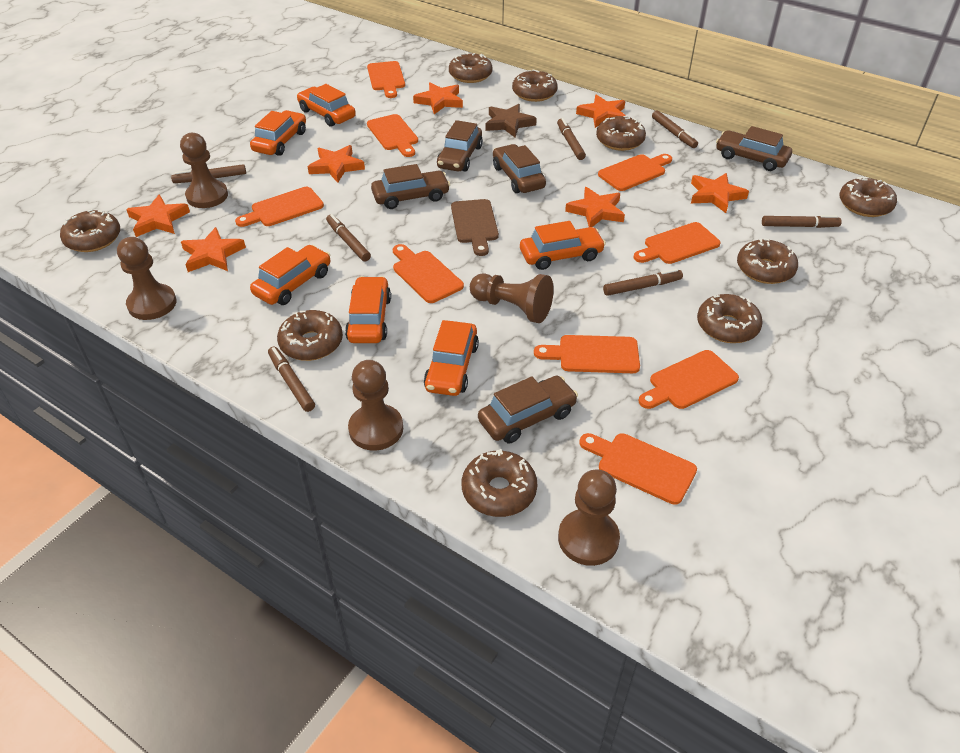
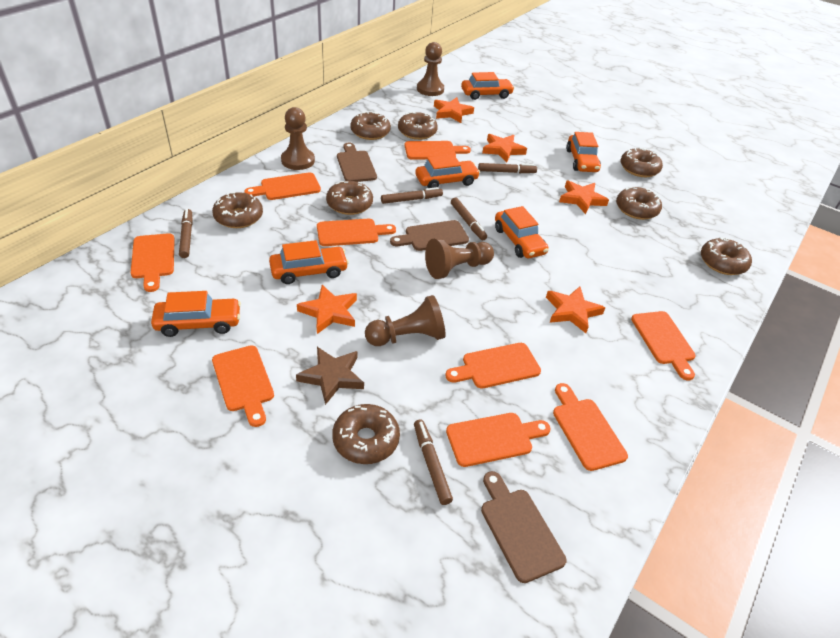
brown car: [371,164,450,209] [437,120,483,172] [478,376,578,443] [493,144,546,193] [716,126,792,171] = 5 -> none = 0
brown cutting board: [451,199,499,256] = 1 -> [337,143,377,182] [390,220,469,251] [481,471,566,583] = 3
brown donut: [60,209,120,252] [277,310,343,361] [449,52,492,83] [462,449,537,517] [512,70,558,102] [596,116,646,151] [697,294,763,343] [737,238,798,284] [839,177,897,217] = 9 -> [212,192,263,228] [326,181,373,215] [332,404,400,464] [350,111,391,140] [398,112,438,140] [616,187,662,220] [620,147,663,177] [701,237,752,275] = 8
brown marker: [171,164,246,183] [268,346,315,412] [326,214,371,262] [557,118,586,160] [603,269,683,296] [652,111,698,148] [762,215,842,228] = 7 -> [179,209,193,258] [381,187,443,204] [414,419,453,505] [451,197,487,240] [478,163,537,173] = 5
brown pawn: [117,237,176,320] [180,133,228,208] [348,360,403,451] [470,273,554,323] [558,469,620,566] = 5 -> [281,107,315,170] [365,295,446,346] [417,42,444,96] [425,238,494,279] = 4
orange star: [126,194,190,237] [181,227,246,272] [308,145,365,183] [413,82,463,114] [565,187,625,227] [576,94,625,128] [691,173,749,213] = 7 -> [297,285,357,334] [434,97,474,123] [482,134,527,163] [546,287,605,333] [559,181,609,214] = 5

